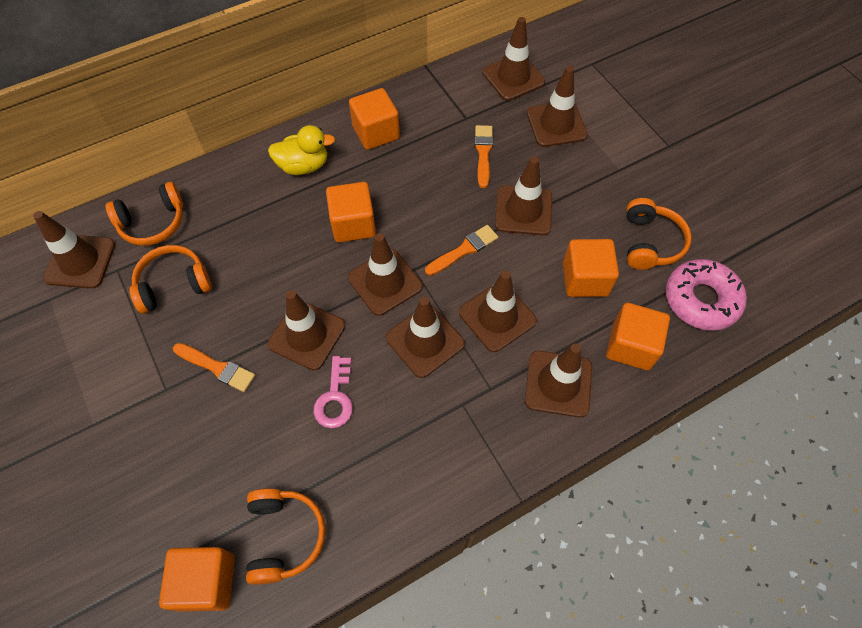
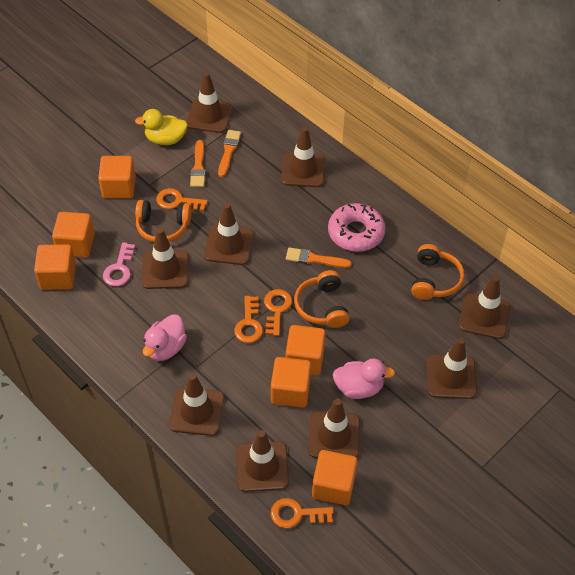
orange cube: [159,547,235,612] [326,182,376,242] [349,88,400,150] [563,239,619,297] [606,303,670,370] = 5 -> [34,244,76,290] [52,212,95,258] [98,156,136,198] [271,357,311,408] [286,325,326,375] [312,450,358,505] = 6
orange headphones: [105,182,183,246] [129,245,212,314] [246,488,326,584] [627,198,692,270] = 4 -> [135,200,192,242] [294,270,350,328] [411,244,464,300] = 3
orange key: none = 0 -> [156,188,208,211] [234,296,263,343] [264,289,292,336] [270,498,334,528] = 4
pink duck: none = 0 -> [143,314,187,361] [333,358,395,399] = 2

